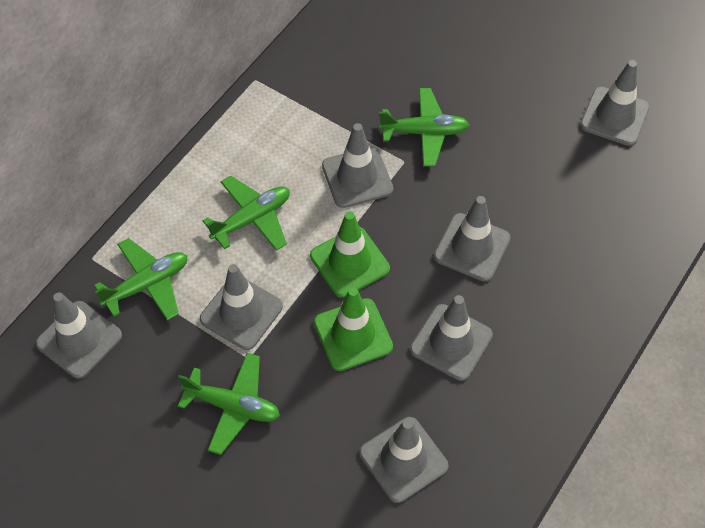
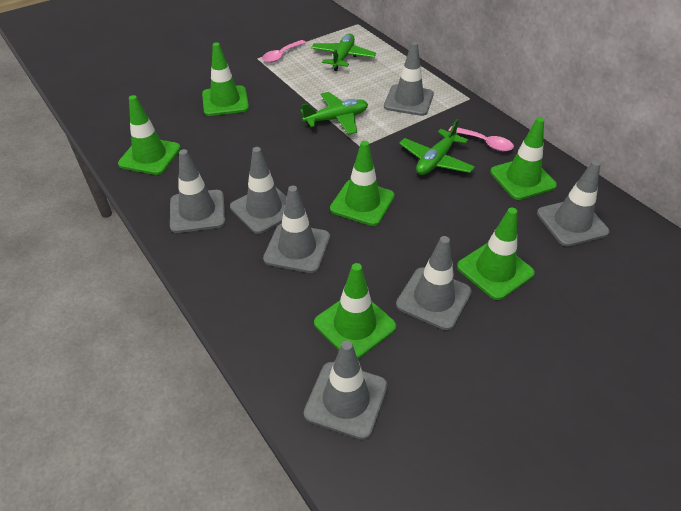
green plane: [94,238,188,321] [178,353,280,455] [202,175,290,251] [379,88,469,166] = 4 -> [300,92,368,135] [311,33,376,71] [399,119,475,175] = 3
green traffic cone: [310,211,390,298] [314,287,393,371] = 2 -> [118,95,181,175] [202,42,249,116] [314,263,396,359] [330,141,395,226] [457,208,535,300] [490,117,557,200] = 6
pink spoon: none = 0 -> [262,40,306,63] [448,126,514,151] = 2

